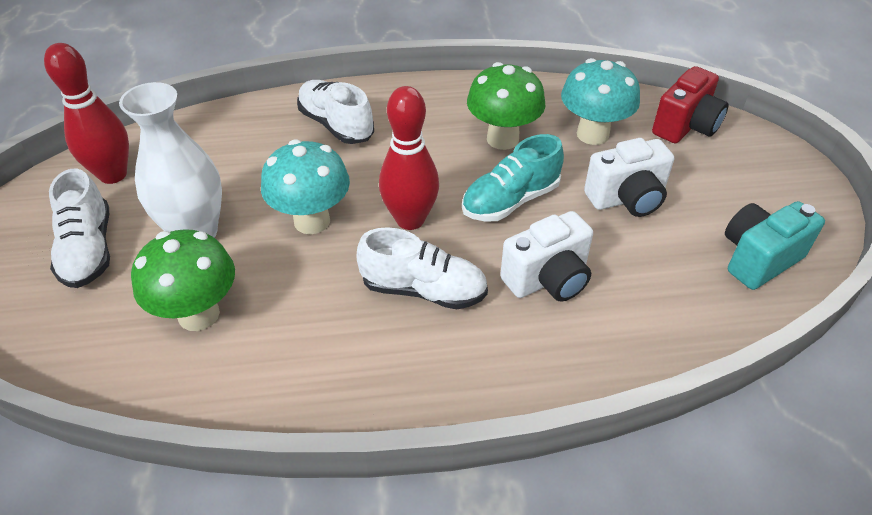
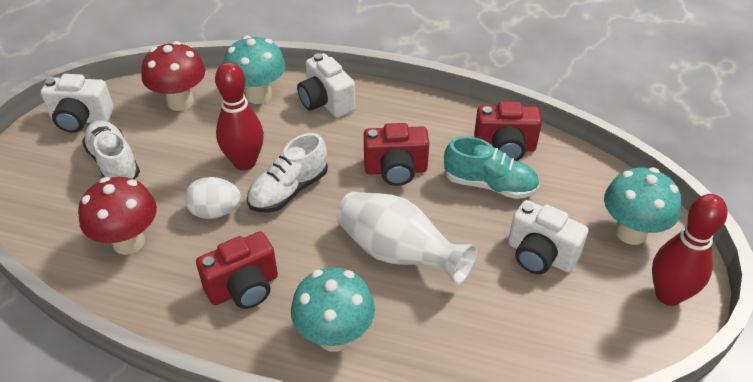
green mushroom: [131,229,235,331] [467,62,545,150] = 2 -> none = 0
red camera: [652,66,729,143] = 1 -> [196,231,278,309] [364,123,429,186] [474,101,542,161] = 3
red mushroom: none = 0 -> [78,177,157,255] [141,41,205,111] = 2
turquoise camera: [725,201,825,290] = 1 -> none = 0
turquoise mushroom: [261,139,350,234] [561,58,640,145] = 2 -> [224,35,286,104] [291,267,375,352] [604,167,682,245] = 3
white camera: [500,211,593,302] [584,138,674,217] = 2 -> [41,74,114,133] [297,53,355,118] [508,200,588,274] = 3
white egg: none = 0 -> [184,177,241,219] = 1
white shoe: [49,169,110,288] [297,80,374,144] [357,227,488,309] = 3 -> [82,120,140,179] [247,133,328,213] = 2

